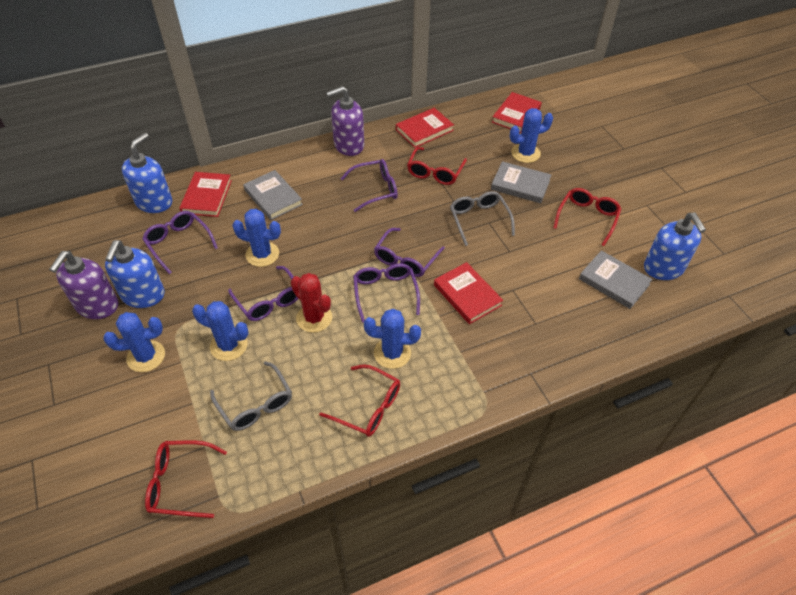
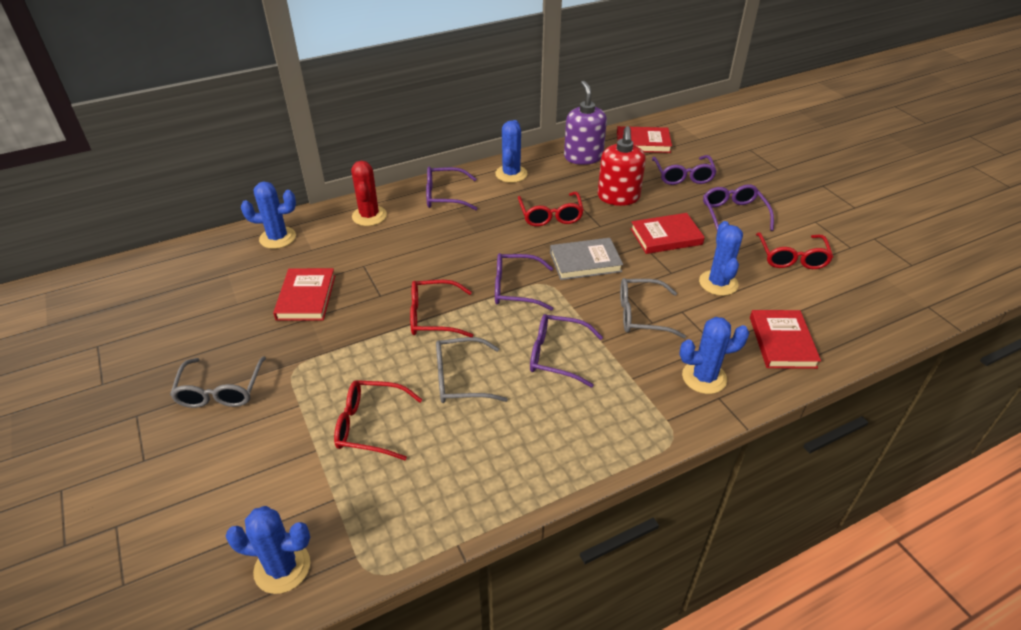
blue soap dispenser: [105,240,165,308] [122,133,172,213] [644,213,706,280] = 3 -> none = 0
grey book: [243,170,303,220] [491,161,551,203] [579,251,652,309] = 3 -> [550,238,623,280] = 1
grey glasses: [210,361,292,431] [450,191,515,246] = 2 -> [170,356,266,408] [436,337,508,403] [620,278,686,339] = 3
purple soap dispenser: [49,251,118,319] [326,86,364,156] = 2 -> [564,81,607,165] = 1
red soap dispenser: none = 0 -> [598,126,646,206] = 1

